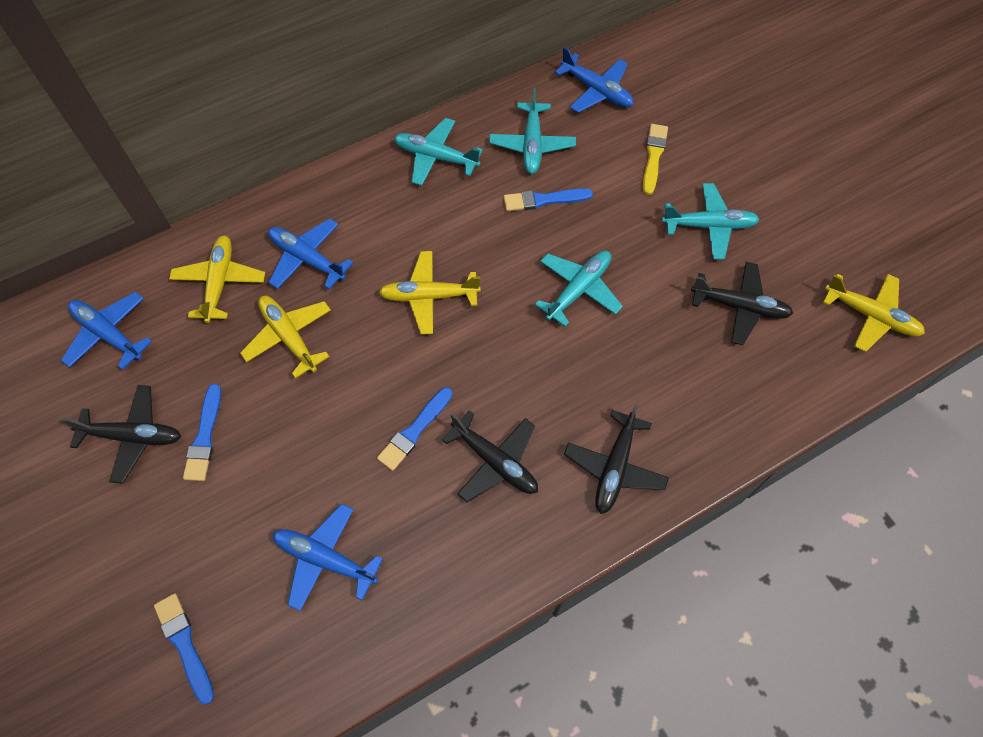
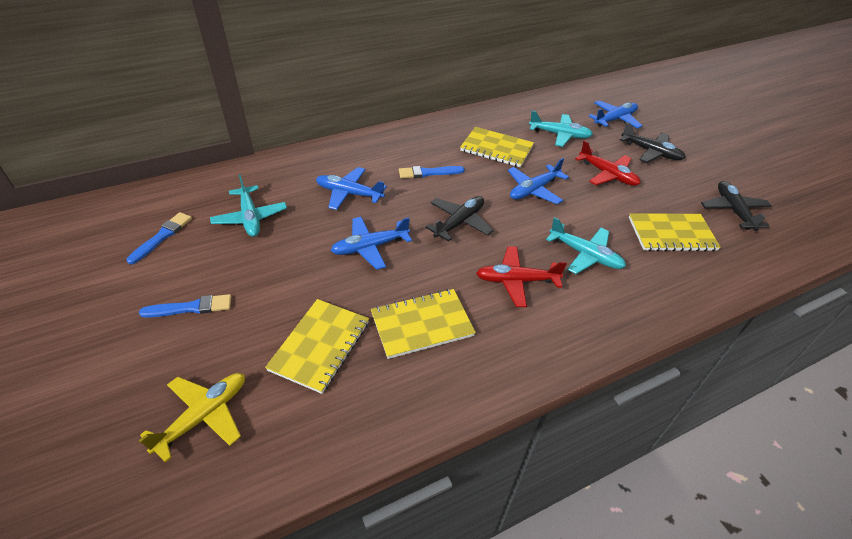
black plane: [61,385,181,484] [442,410,538,503] [564,404,669,514] [691,262,793,345] = 4 -> [425,196,494,241] [620,122,686,163] [701,181,771,231] = 3
blue brush: [154,593,214,704] [183,384,221,481] [377,387,452,471] [503,188,593,212] = 4 -> [127,212,192,264] [139,294,231,318] [399,166,464,178] = 3
red plane: none = 0 -> [476,246,567,307] [575,141,640,186] = 2
turquoise plane: [394,118,483,186] [489,88,576,174] [535,251,623,327] [662,183,760,260] = 4 -> [210,174,287,237] [529,111,593,147] [546,217,626,274] = 3
yellow brush: [642,124,668,195] = 1 -> none = 0
yellow notebook: none = 0 -> [265,299,369,394] [371,289,476,359] [460,127,534,167] [629,213,721,251] = 4
yellow plane: [169,235,265,323] [240,296,331,378] [379,251,481,334] [823,274,925,352] = 4 -> [139,373,245,463] = 1

